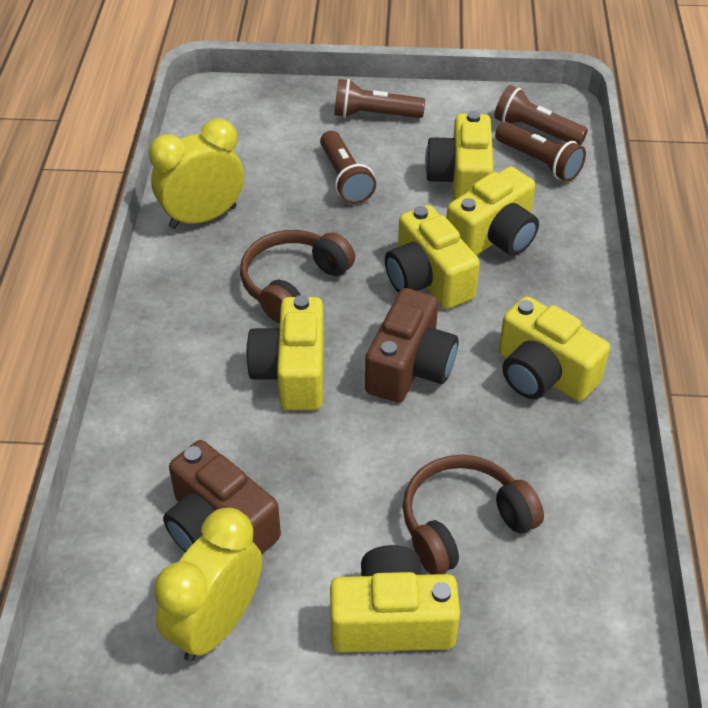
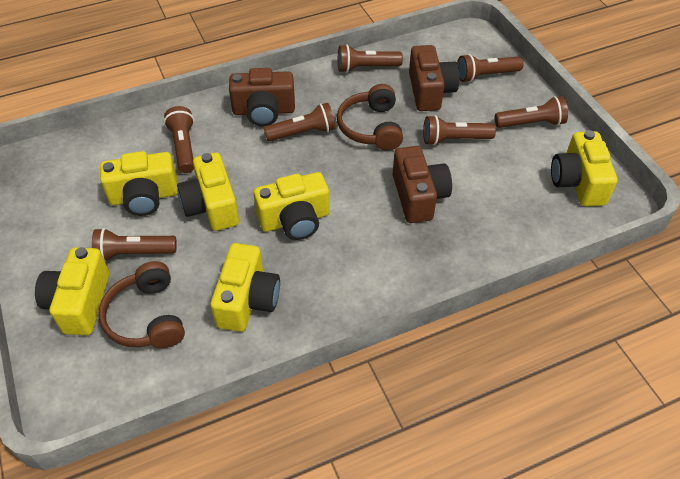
brown camera: [163,440,281,554] [365,288,458,403] = 2 -> [229,68,295,127] [393,146,452,223] [409,45,460,111] = 3
brown flashlight: [320,131,376,204] [334,79,425,118] [494,85,588,146] [495,122,586,182] = 4 -> [92,228,177,262] [164,106,194,173] [264,103,335,141] [338,44,403,73] [423,115,496,146] [457,54,523,82] [495,96,568,128] = 7
yellow clock: [149,119,244,229] [154,508,262,662] = 2 -> none = 0

